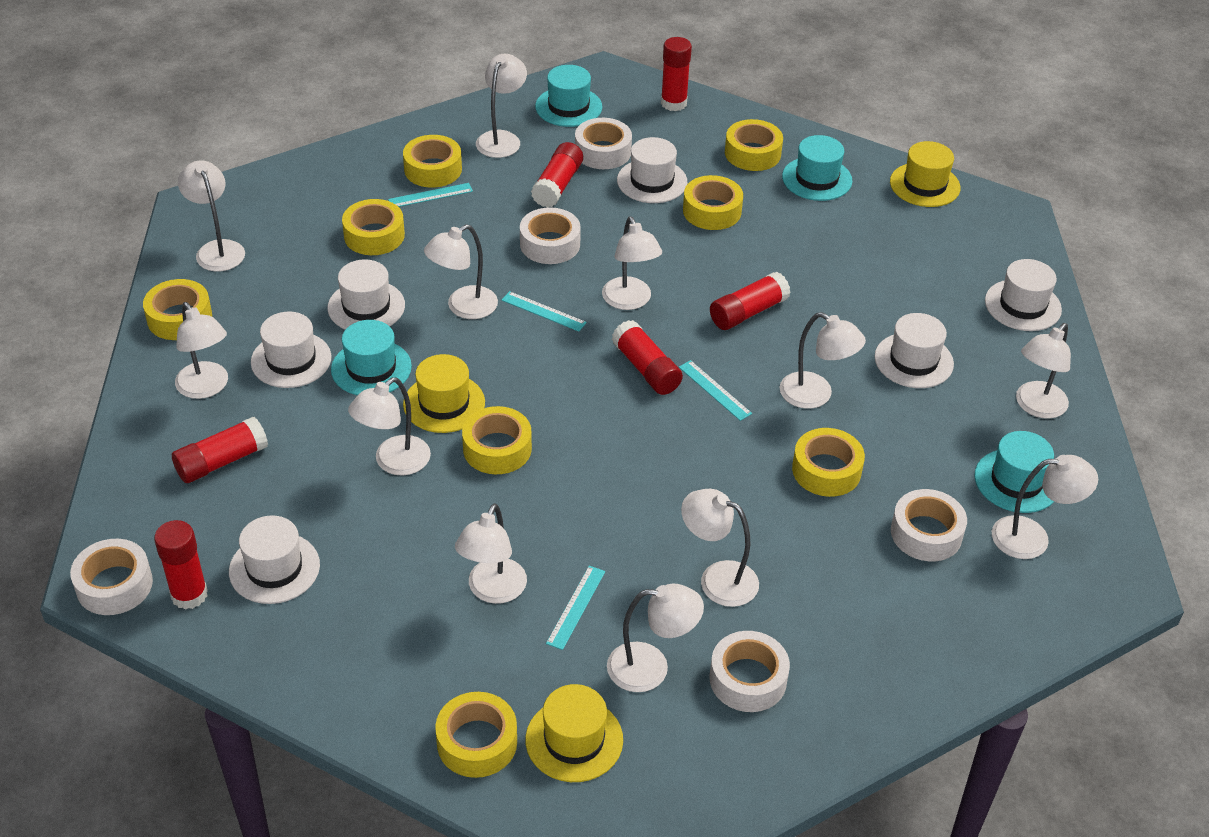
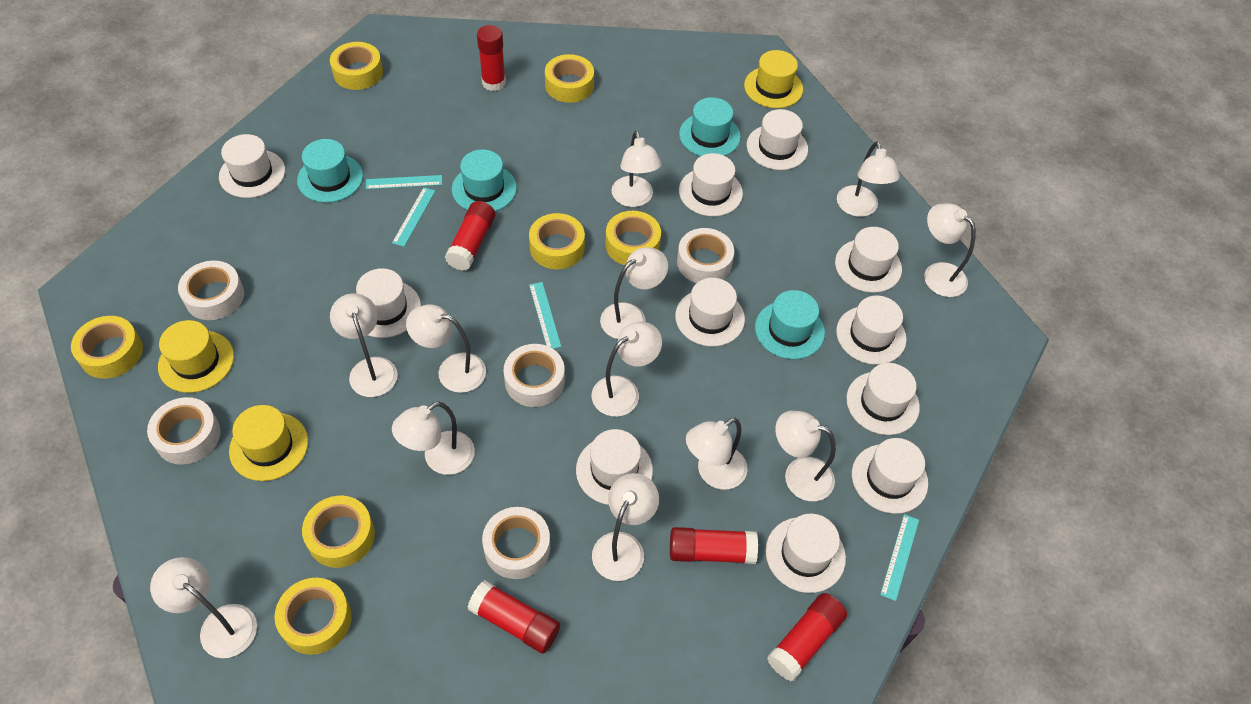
red glue stick: [154,520,208,610] [172,417,268,483] [531,142,583,208] [611,320,683,395] [661,37,692,111] [710,272,791,330] = 6 -> [445,201,495,271] [468,580,560,654] [477,25,506,91] [670,527,758,564] [767,593,847,681] = 5
white hat: [229,516,320,604] [251,312,331,388] [328,259,405,330] [617,137,687,203] [875,313,954,388] [985,259,1062,331] = 6 -> [219,134,285,198] [356,268,421,338] [576,429,653,505] [675,278,745,347] [679,153,743,217] [747,109,808,170] [766,514,846,593] [835,227,902,293] [836,295,907,365] [846,363,920,435] [852,438,928,514] = 11
yellow tape: [143,279,212,340] [342,199,405,255] [403,135,462,188] [435,692,517,778] [462,406,532,474] [683,175,743,230] [725,119,783,171] [792,428,865,497] = 8 -> [71,316,143,379] [274,578,352,655] [302,496,375,568] [330,42,383,90] [529,213,585,269] [545,54,594,103] [605,211,661,265] = 7

